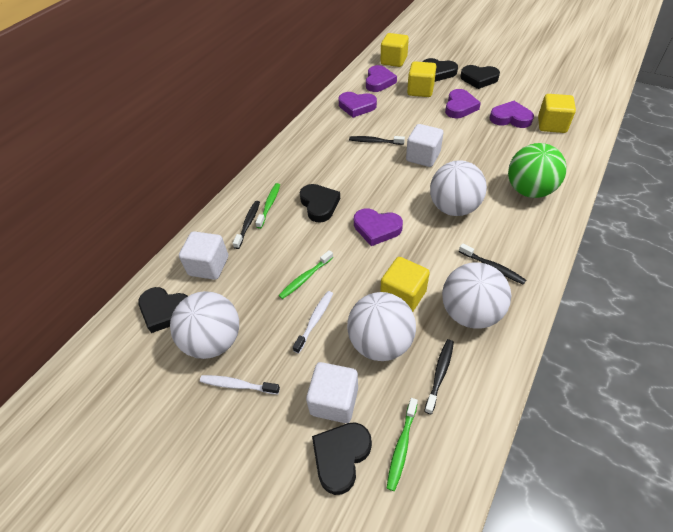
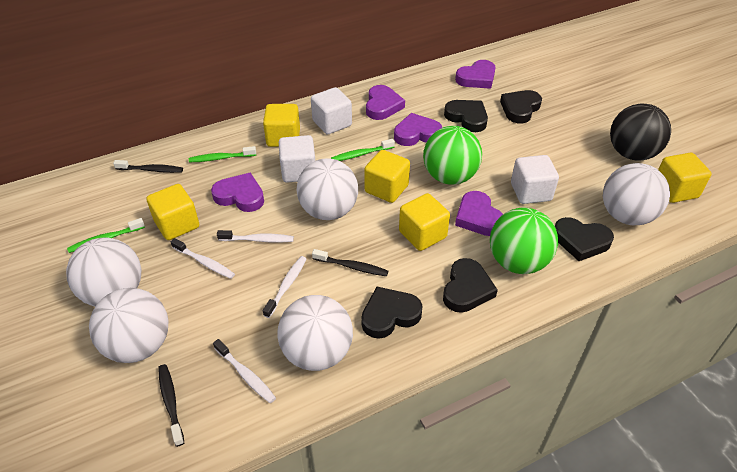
black ball: none = 0 -> [610,104,671,161] = 1
black toothbrush: [233,201,260,249] [349,136,405,145] [424,339,454,414] [459,243,526,285] = 4 -> [113,160,183,173] [158,364,184,447] [312,249,388,276] = 3
green ball: [508,143,567,198] = 1 -> [423,126,482,185] [490,207,558,274] = 2
white ball: [170,291,239,359] [347,292,416,361] [430,160,487,216] [442,262,511,329] = 4 -> [66,237,141,307] [89,288,169,363] [277,295,353,371] [296,158,358,220] [603,163,670,225] = 5
white toothbrush: [200,375,280,394] [293,291,333,354] = 2 -> [171,238,235,279] [213,339,276,403] [217,230,294,243] [263,256,306,318] = 4
yellow cube: [380,257,430,312] [381,33,409,67] [407,61,436,97] [538,94,576,133] = 4 -> [147,184,199,240] [263,104,300,147] [364,150,410,203] [399,193,450,251] [658,153,712,203] = 5

